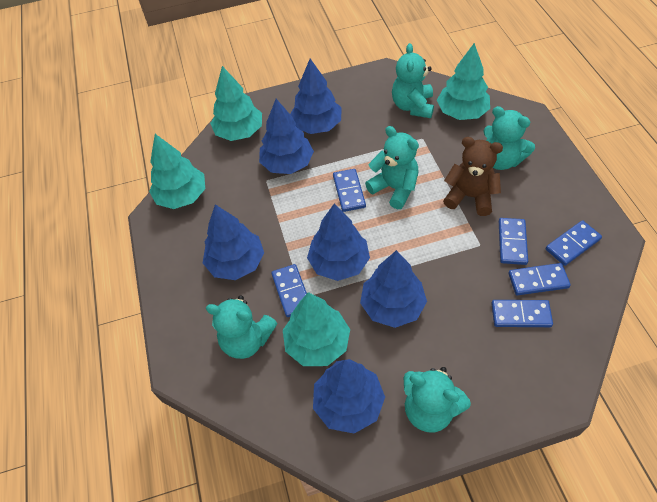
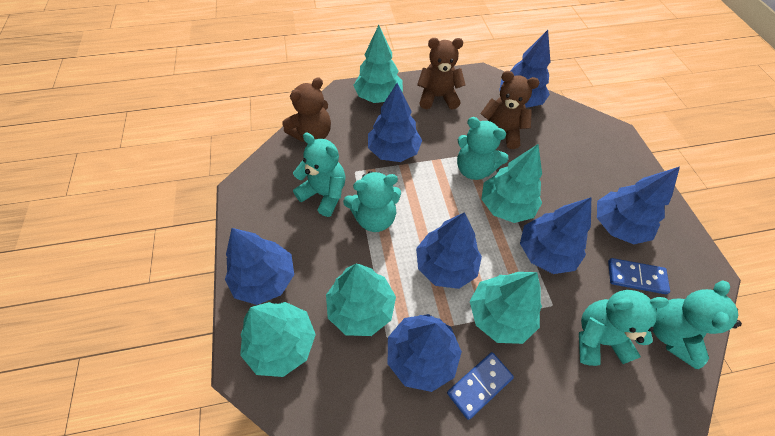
blue domino: [271,264,307,317] [333,169,366,212] [491,300,553,327] [499,218,528,265] [508,263,571,295] [546,220,602,266] = 6 -> [447,352,514,420] [608,258,670,294] = 2
blue tree: [203,204,264,280] [259,99,314,174] [290,59,341,134] [307,204,370,281] [313,359,385,434] [360,250,427,328] = 6 -> [225,228,294,305] [368,83,422,162] [388,314,462,392] [416,212,482,289] [499,30,550,108] [520,197,591,274] [597,167,680,244] = 7
brown teddy bear: [443,137,503,216] = 1 -> [283,77,331,142] [417,38,466,109] [480,71,540,149] = 3
turquoise tree: [149,134,205,209] [210,66,262,141] [283,292,350,366] [437,43,490,120] = 4 -> [240,302,316,377] [326,264,396,336] [354,25,403,103] [470,272,542,344] [481,144,542,223] = 5

